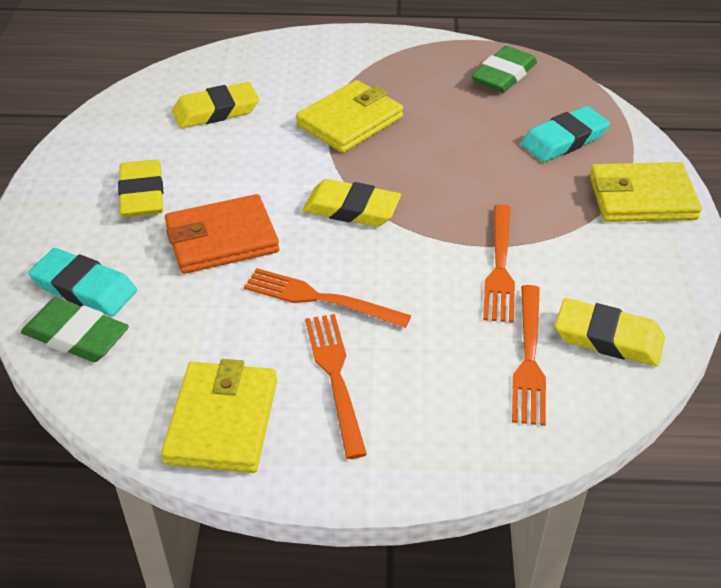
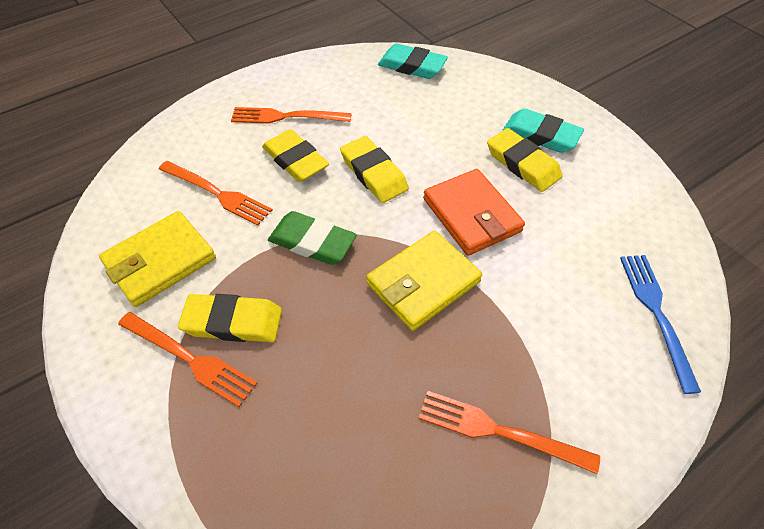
blue fork: none = 0 -> [620,255,701,394] = 1
green eraser: [21,298,129,362] [471,46,537,93] = 2 -> [268,211,357,265] = 1
yellow wallet: [161,359,277,473] [296,80,403,153] [590,162,702,222] = 3 -> [99,211,216,307] [366,231,482,331] = 2

